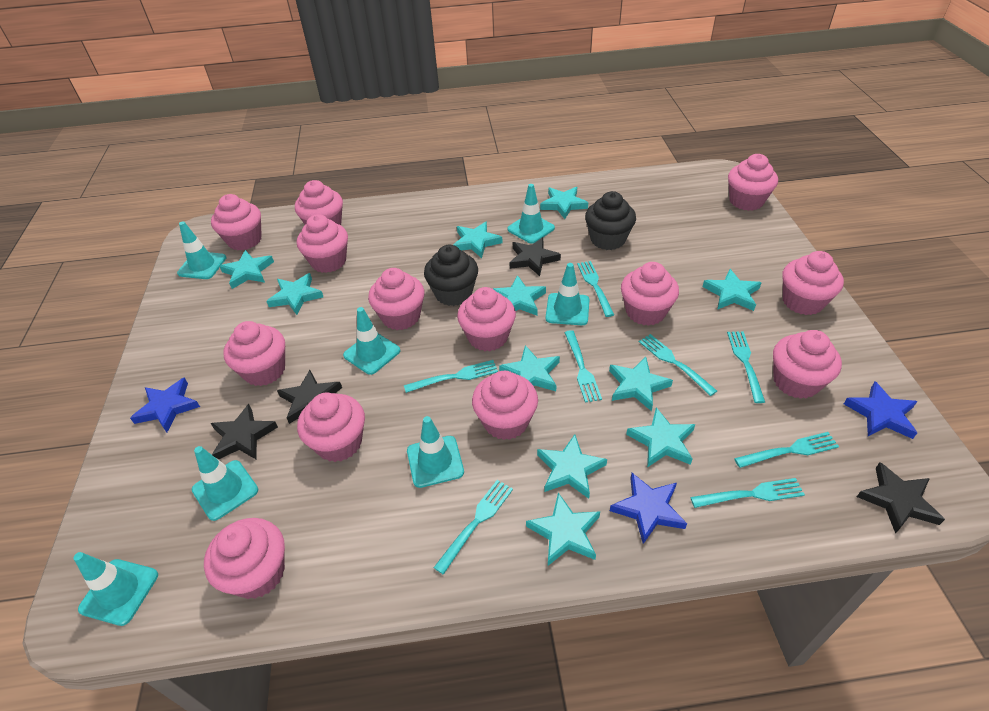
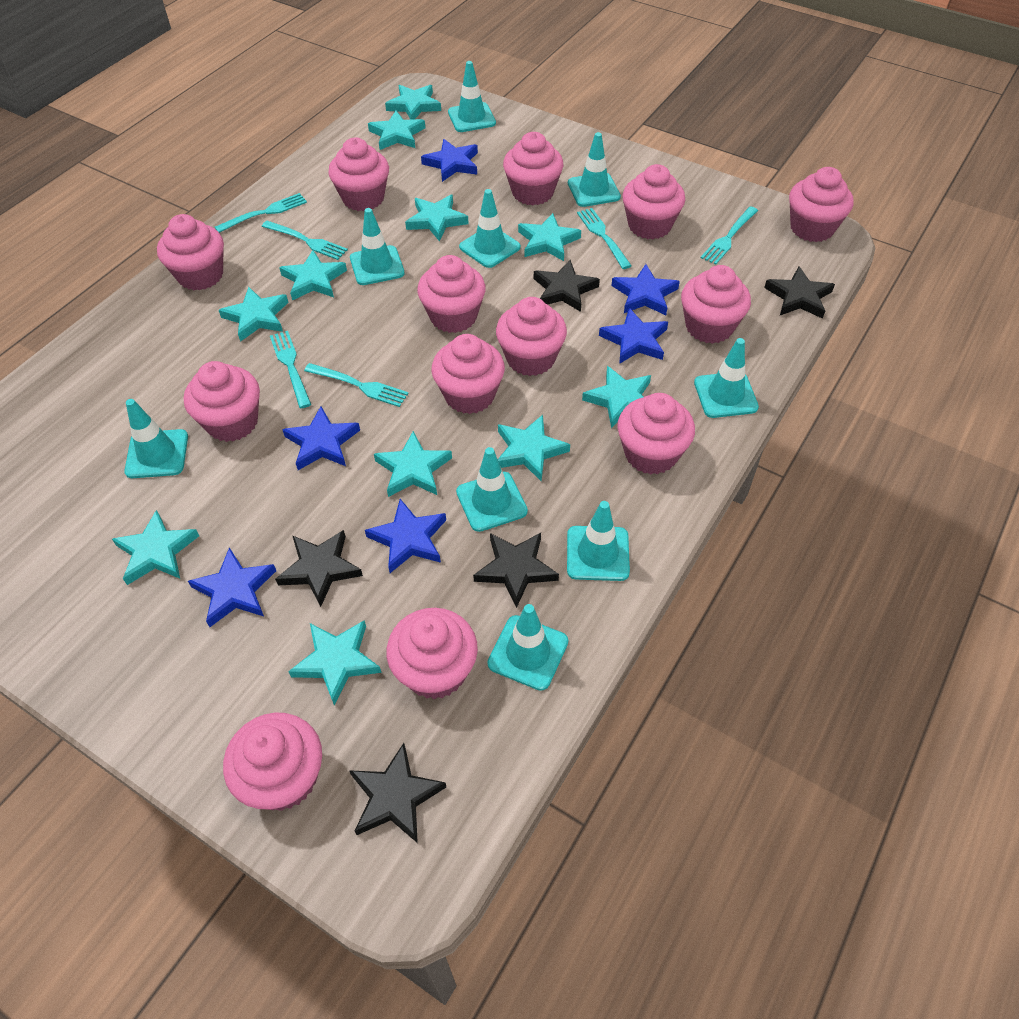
black cupcake: [424,245,478,306] [585,191,636,250] = 2 -> none = 0
black star: [211,404,278,460] [277,370,342,424] [509,237,561,276] [857,462,945,534] = 4 -> [275,530,363,607] [349,743,446,843] [473,533,559,608] [534,260,600,312] [764,266,835,319] = 5
blue star: [130,378,200,432] [610,473,687,544] [844,381,918,439] = 3 -> [188,548,276,627] [282,406,360,470] [365,499,446,573] [421,139,478,182] [599,308,668,364] [611,264,680,315] = 6
turquoise fork: [404,360,498,393] [434,480,513,575] [564,330,602,403] [577,261,614,317] [639,334,717,396] [690,478,805,508] [727,331,765,403] [734,432,839,468] = 8 -> [215,193,307,233] [262,221,348,260] [270,331,311,408] [304,363,409,407] [577,208,632,269] [701,206,758,265] = 6
turquoise traffic cone: [73,552,158,626] [177,221,226,279] [192,446,258,521] [343,307,400,375] [407,416,464,488] [507,184,555,244] [545,263,590,325] = 7 -> [124,399,188,478] [350,208,405,285] [448,61,496,132] [456,447,528,532] [459,189,521,268] [487,604,568,691] [567,501,630,581] [568,132,621,207] [694,338,759,418] = 9

